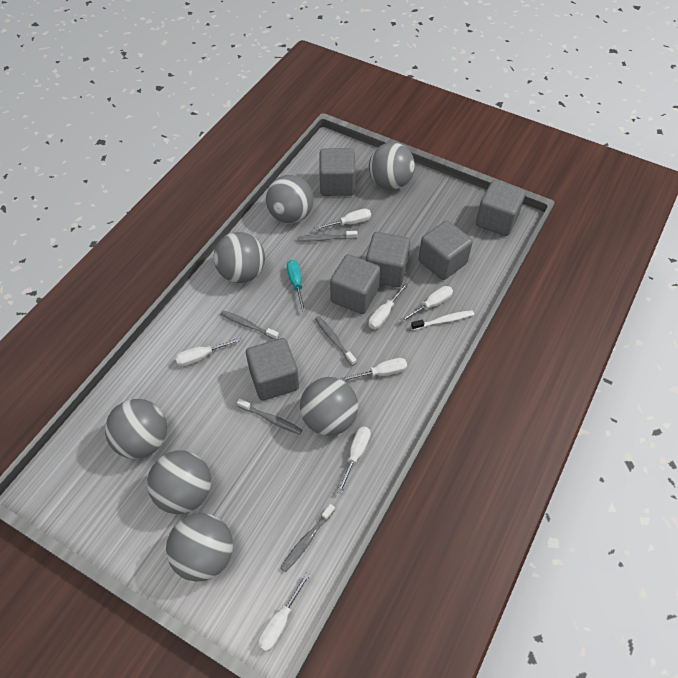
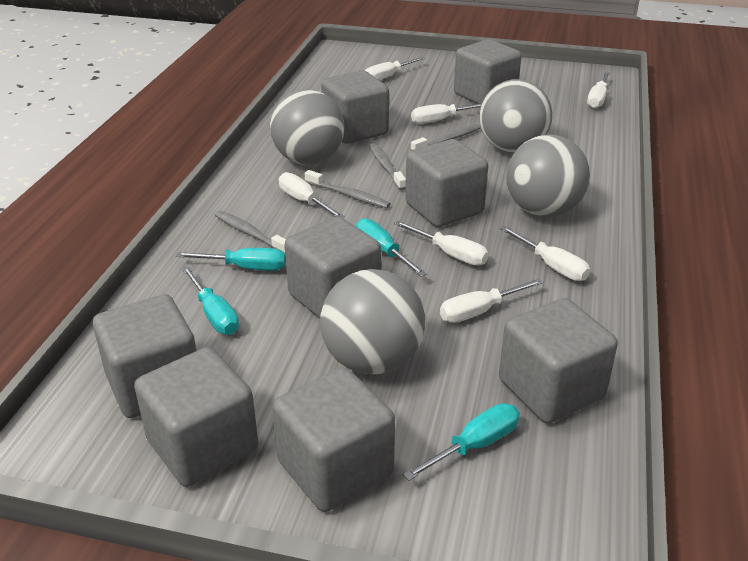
grey ball: [105,399,167,459] [147,450,211,514] [166,513,233,582] [214,232,265,283] [266,175,314,223] [300,377,358,436] [369,142,415,190] = 7 -> [270,89,344,165] [320,269,425,374] [479,79,552,152] [506,135,590,217] = 4
grey cube: [246,338,299,401] [319,148,355,196] [330,254,381,314] [366,232,410,287] [419,220,473,280] [476,180,525,236] = 6 -> [93,294,196,418] [134,347,258,487] [272,367,395,512] [285,217,381,318] [321,71,389,144] [405,139,488,227] [454,39,521,104] [499,298,618,423] = 8
grey toothbrush: [220,310,279,340] [237,399,302,435] [280,504,335,572] [297,231,357,242] [315,316,357,366] = 5 -> [215,211,286,253] [305,170,391,208] [369,143,406,191] [410,124,481,150] = 4
turquoise screwdriver: [287,260,306,312] = 1 -> [176,248,286,271] [182,266,239,335] [356,218,427,277] [403,403,520,481] = 4
white toothbrush: [411,310,474,330] = 1 -> none = 0

